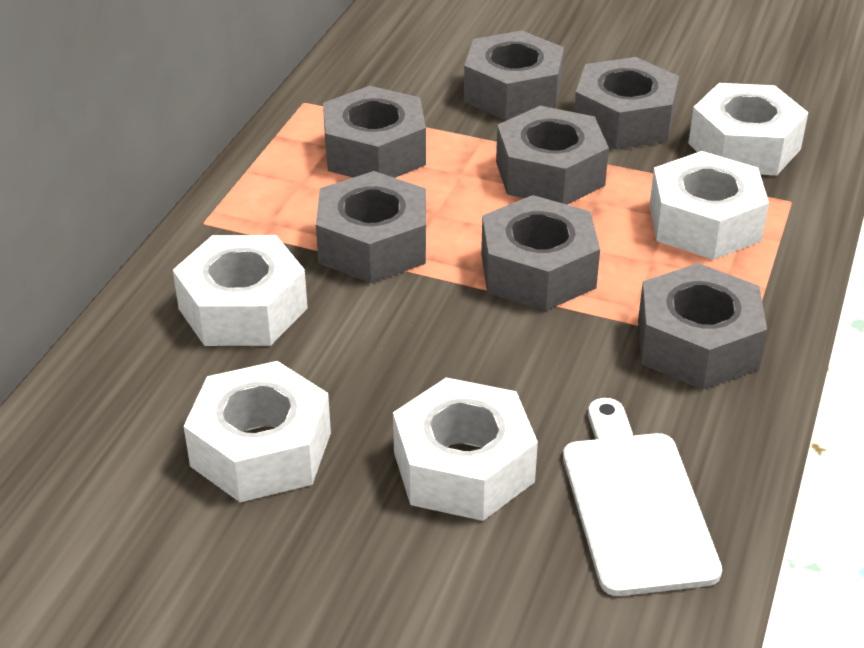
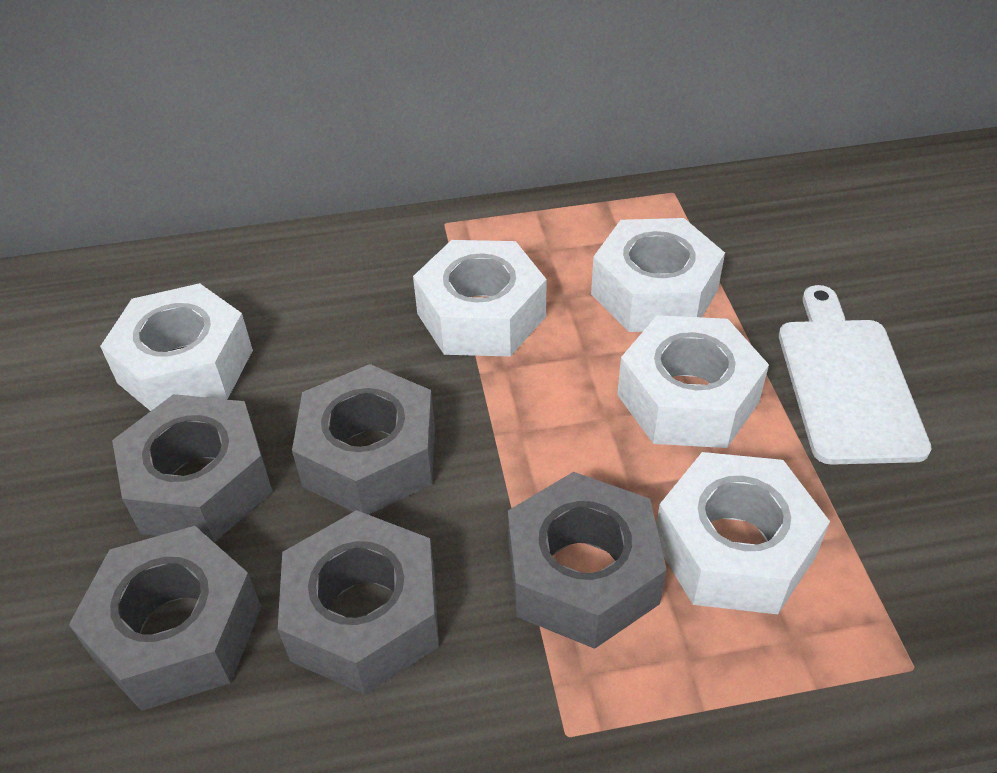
grey nut: [316,171,426,283] [323,86,426,178] [464,30,564,120] [481,195,600,311] [496,106,609,204] [574,57,679,150] [638,263,767,390] = 7 -> [69,526,261,711] [112,394,273,543] [278,510,439,695] [292,364,435,515] [508,472,667,649] = 5

